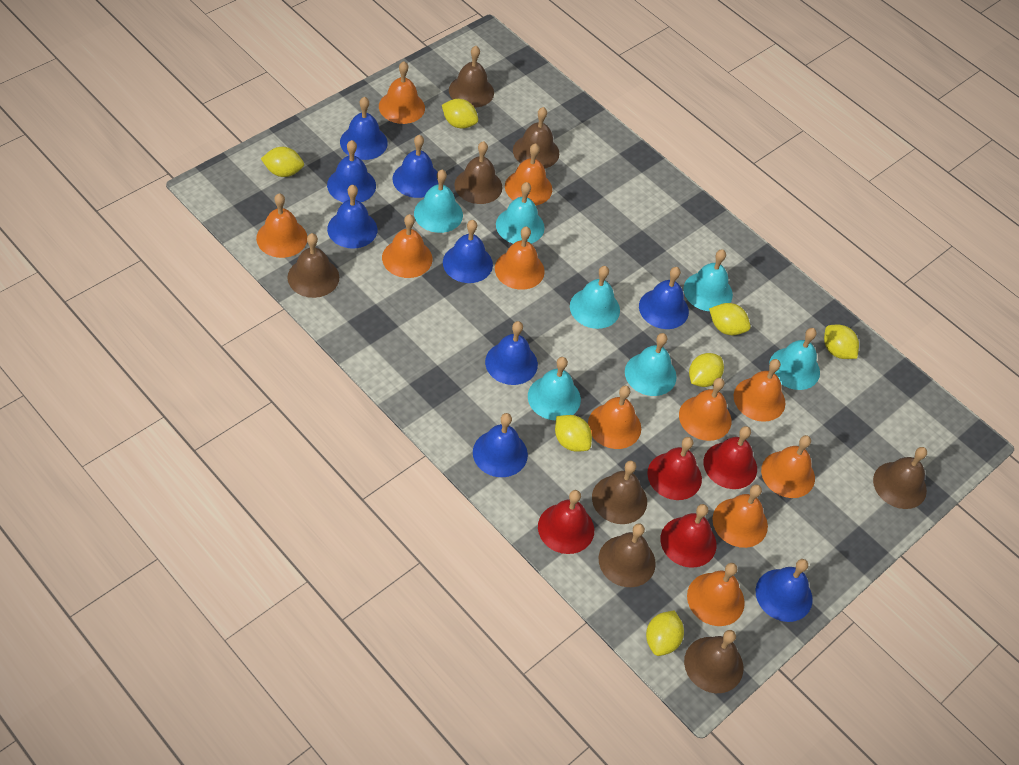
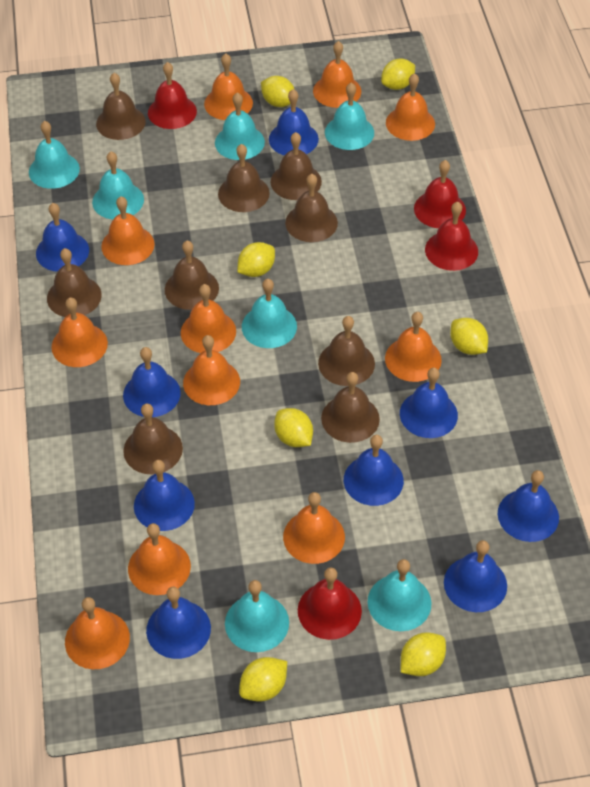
brown bell: [288,233,339,298] [449,46,494,108] [454,141,502,204] [513,107,559,169] [592,461,647,524] [599,523,656,587] [684,630,743,693] [873,447,927,509] = 8 -> [47,248,102,317] [96,73,146,140] [123,404,183,474] [165,241,219,310] [218,144,270,212] [271,132,322,200] [285,174,338,242] [318,316,375,386] [321,372,380,443] = 9

